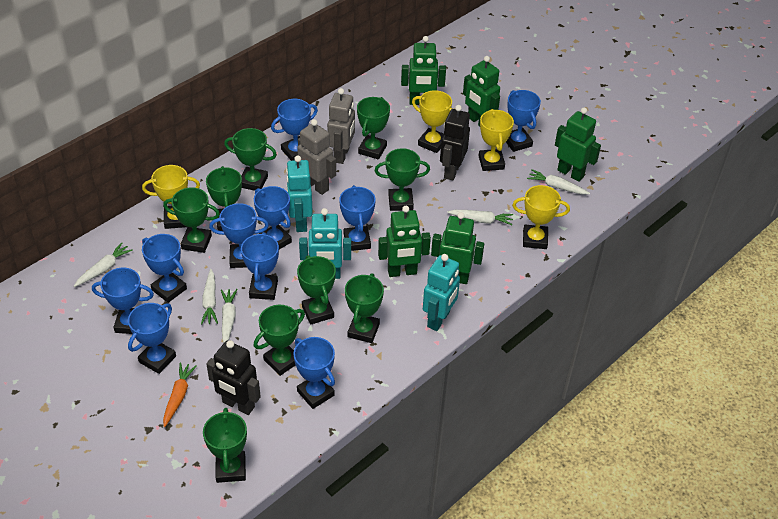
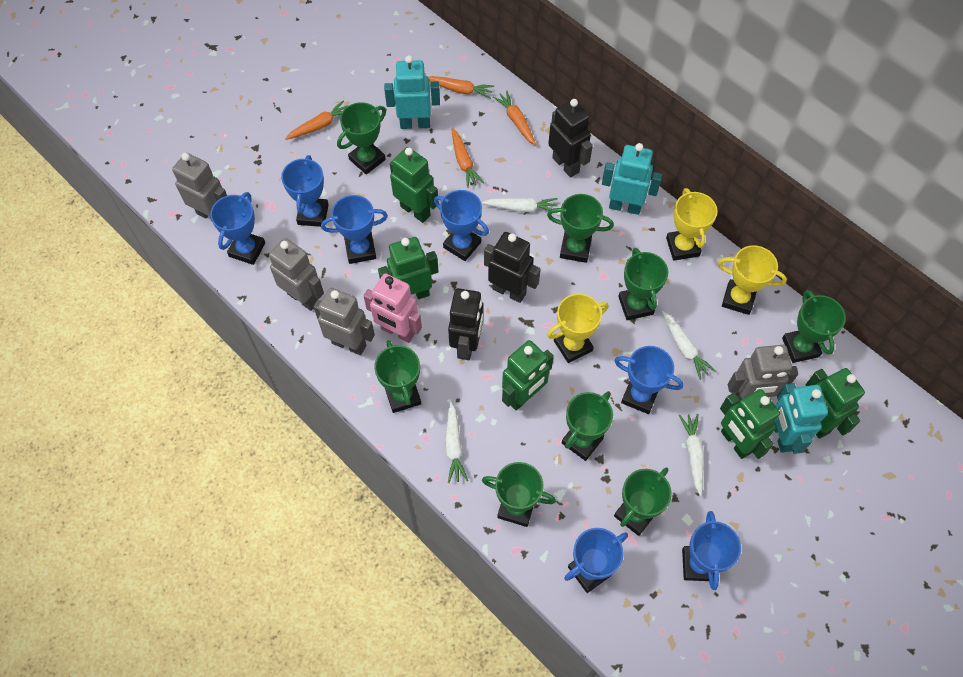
black robot: [206,340,261,415] [440,105,470,181] = 2 -> [448,288,483,360] [484,232,541,303] [548,99,593,178] = 3
blue trophy: [92,267,154,334] [128,303,176,374] [142,234,187,303] [209,203,269,268] [241,232,279,300] [254,186,292,249] [271,99,318,161] [294,337,335,409] [339,185,376,251] [506,90,541,152] = 10 -> [210,192,265,265] [281,155,329,227] [321,195,388,264] [434,190,489,261] [564,528,628,593] [614,346,684,414] [682,511,741,590] = 7
green trophy: [163,187,220,253] [203,408,247,483] [206,166,242,231] [224,128,277,191] [254,305,305,376] [297,255,336,325] [345,273,384,343] [357,97,390,160] [374,148,430,211] = 9 -> [337,102,386,175] [374,340,421,413] [482,462,556,527] [547,194,614,263] [562,391,613,461] [614,467,672,536] [618,248,668,320] [782,290,846,363] = 8
grey robot: [297,119,336,195] [327,88,355,164] = 2 -> [172,153,227,221] [269,238,324,311] [314,288,375,355] [728,345,798,403] = 4
orange carrot: [163,363,197,427] = 1 -> [285,100,348,140] [428,76,494,98] [451,128,484,188] [493,91,536,145] = 4
pink robot: none = 0 -> [364,273,422,343] = 1
white carrot: [74,243,133,287] [201,269,218,325] [221,289,238,342] [447,210,513,225] [527,169,590,195] = 5 -> [445,402,468,483] [482,198,558,213] [662,311,716,380] [679,414,704,496] = 4
yellow trophy: [142,165,200,229] [412,90,452,153] [479,109,514,171] [512,185,570,249] = 4 -> [547,294,609,363] [666,188,718,261] [718,245,787,315] = 3

